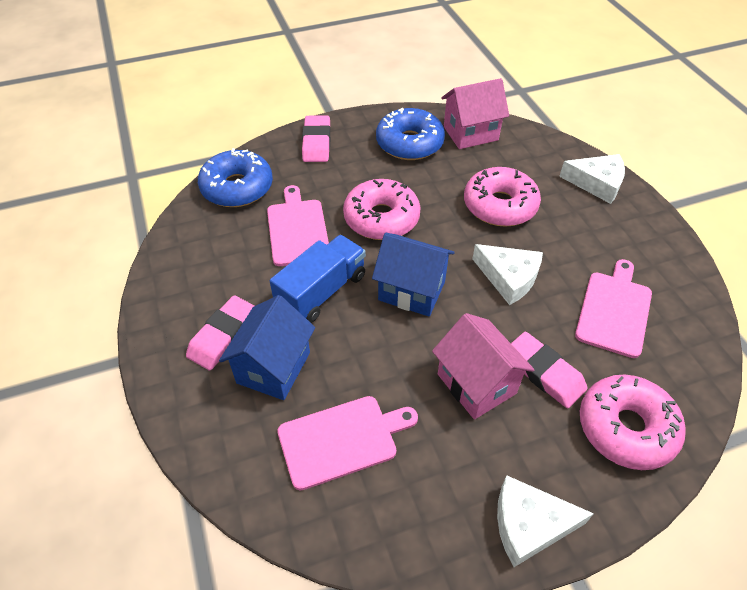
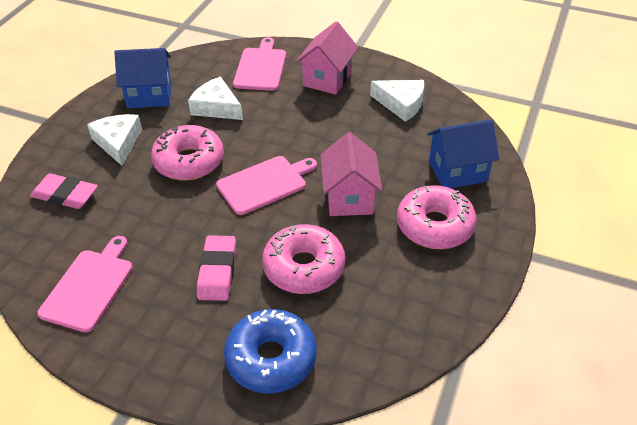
blue donut: [198,148,273,207] [376,108,445,160] = 2 -> [224,309,317,393] = 1
blue truck: [270,235,366,323] = 1 -> none = 0
pink eraser: [186,295,255,370] [302,115,330,162] [511,332,588,408] = 3 -> [30,173,98,209] [197,235,236,301] = 2

